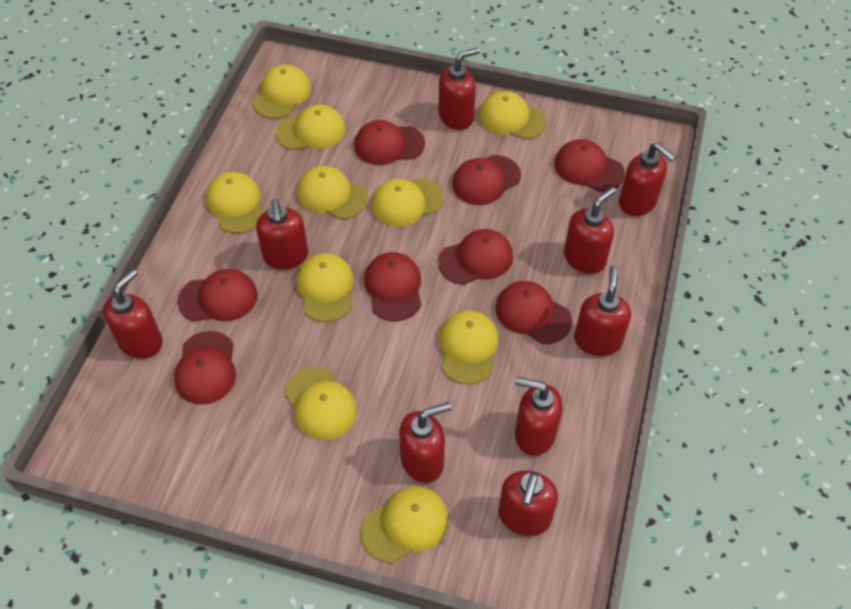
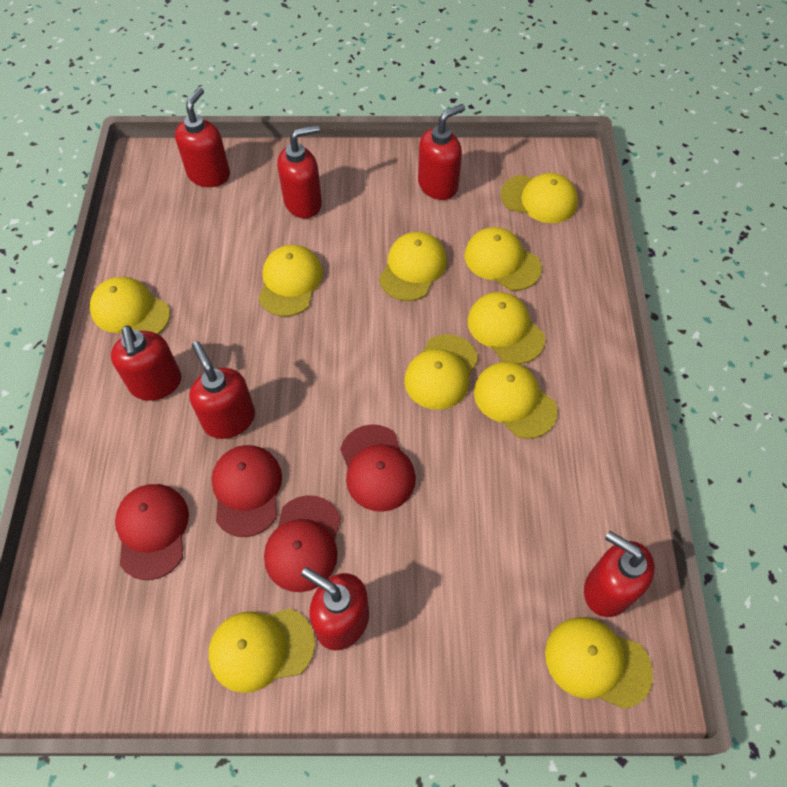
red cap: [174,331,236,405] [177,269,258,322] [354,120,425,165] [364,252,421,321] [438,229,513,285] [452,155,521,205] [495,281,572,344] [554,139,625,192] = 8 -> [115,484,189,580] [212,445,282,537] [264,495,341,592] [340,424,416,512] = 4
red soap dispenser: [103,269,163,359] [256,199,308,270] [399,402,451,483] [438,47,480,130] [498,470,558,536] [515,377,563,456] [564,187,616,274] [574,265,631,356] [619,143,676,216] = 9 -> [111,325,181,401] [175,87,230,187] [189,341,255,439] [277,125,322,218] [301,567,369,650] [418,104,465,200] [584,531,655,617] = 7

